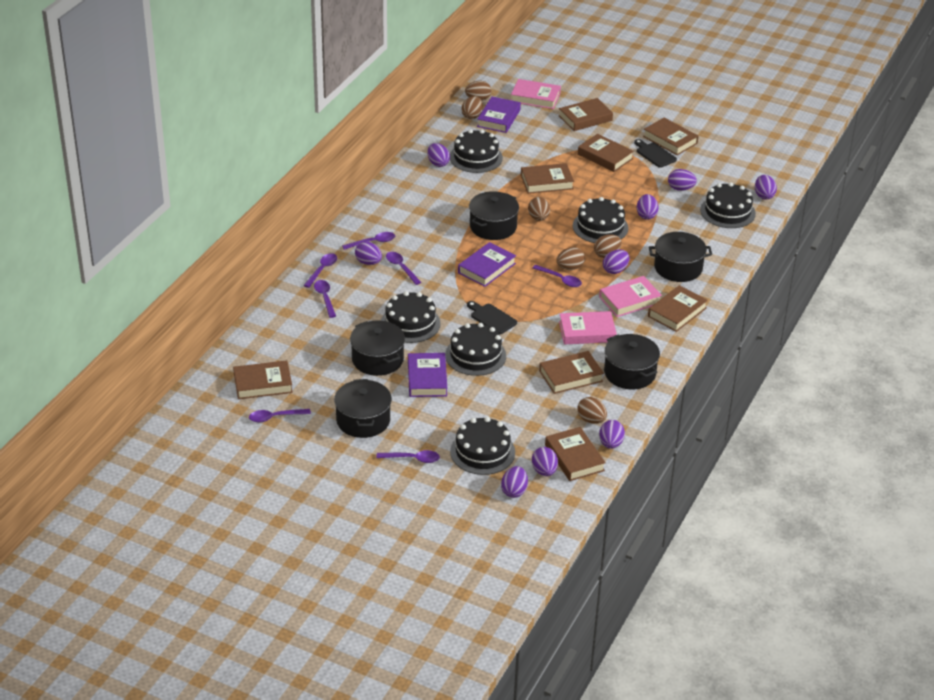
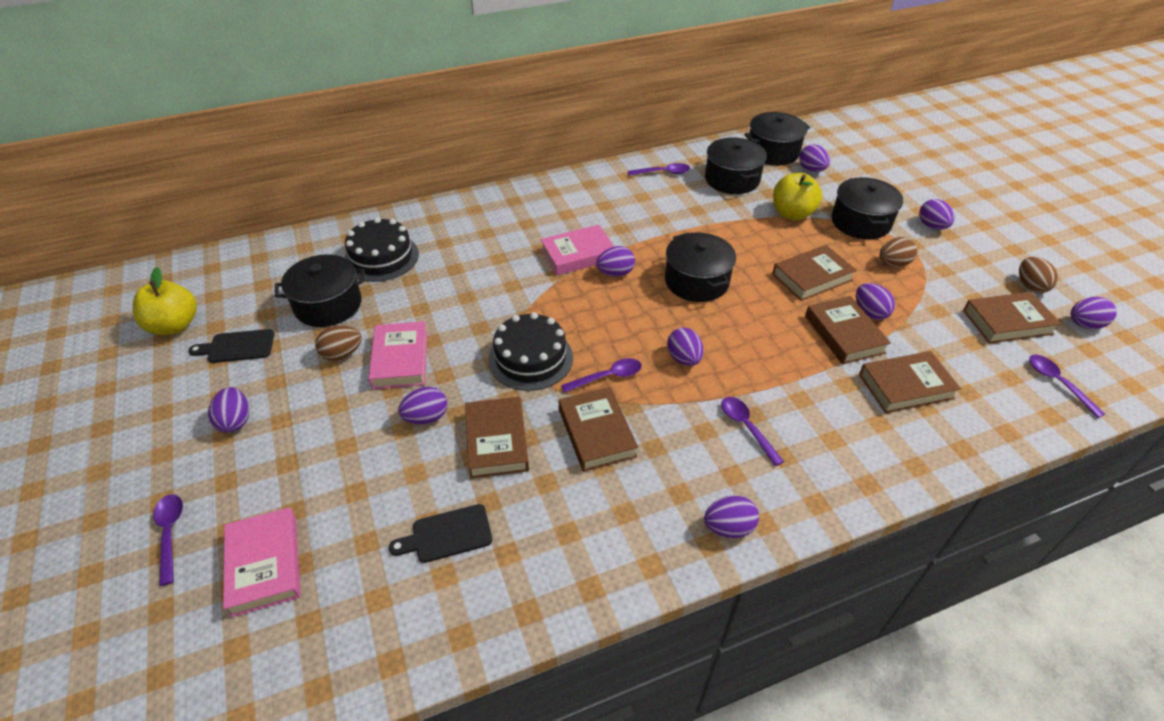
black cake: [381,291,441,343] [445,323,506,376] [450,129,503,173] [450,417,515,475] [573,197,629,243] [700,182,756,228] = 6 -> [344,217,419,282] [488,312,573,391] = 2
brown book: [233,360,293,399] [521,163,574,194] [539,351,604,394] [545,427,606,481] [559,98,613,131] [578,134,634,172] [643,118,699,155] [648,285,708,332] = 8 -> [465,397,529,479] [559,387,638,472] [772,245,857,301] [805,296,891,365] [859,351,961,413] [963,292,1061,344] = 6
brown egg: [462,96,483,119] [465,81,492,101] [528,197,550,221] [556,247,585,270] [578,397,607,424] [594,234,622,258] = 6 -> [315,326,362,361] [880,237,917,267] [1019,257,1058,293] = 3
purple book: [408,353,447,397] [458,242,516,287] [477,97,521,133] = 3 -> none = 0
purple spoon: [249,409,311,422] [303,253,337,288] [314,280,336,318] [342,232,395,250] [376,450,440,463] [386,252,421,285] [532,265,582,287] = 7 -> [153,494,183,586] [561,358,642,393] [628,163,690,176] [721,397,784,466] [1029,355,1105,418] = 5
yellow apple: none = 0 -> [133,267,197,335] [773,173,823,221] = 2

